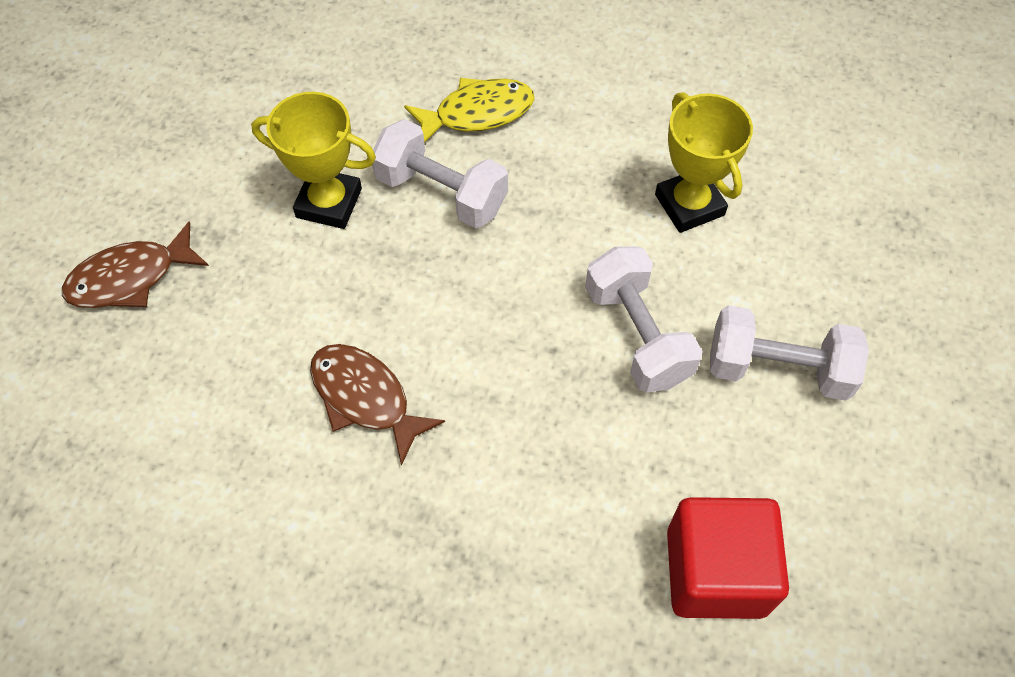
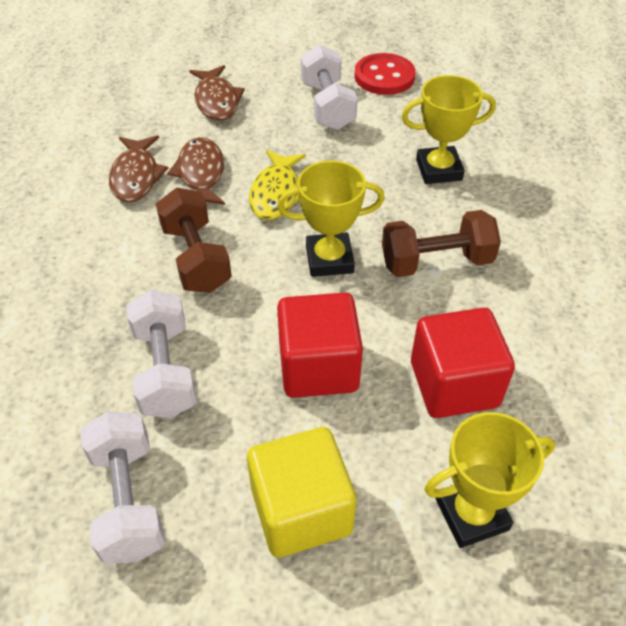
brown dumbbell: none = 0 -> [156,188,232,293] [382,210,501,277] = 2
brown fish: [62,222,209,308] [310,344,445,466] = 2 -> [109,135,168,203] [167,137,225,205] [189,65,245,121] = 3
red button: none = 0 -> [355,53,415,95] = 1
red cube: [667,497,789,619] = 1 -> [277,293,363,398] [411,308,515,418] = 2
yellow cube: none = 0 -> [247,427,356,558] = 1
yellow trophy: [251,92,376,229] [655,92,753,233] = 2 -> [277,161,385,277] [402,75,496,184] [424,412,555,548] = 3

